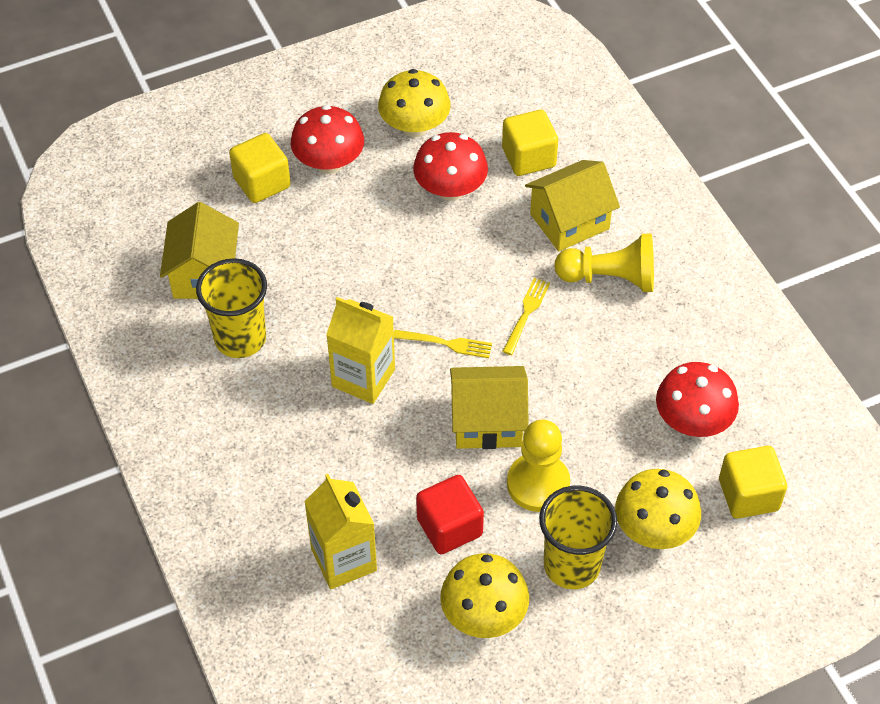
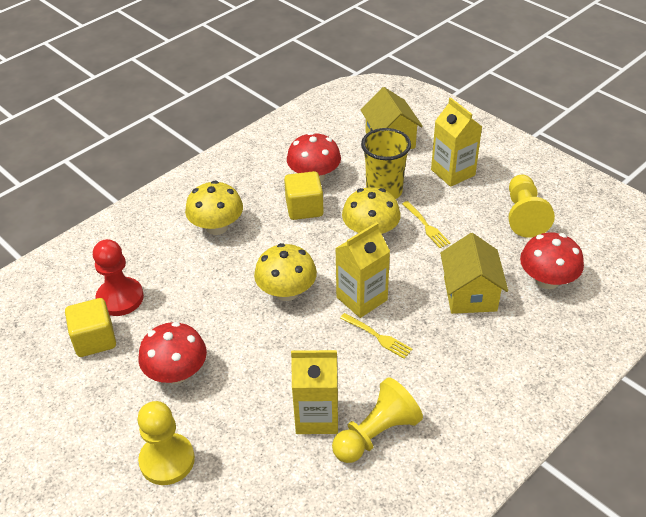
red cube: [416,475,484,554] = 1 -> none = 0
red pawn: none = 0 -> [93,239,144,316] = 1
yellow carton: [304,474,377,589] [326,297,395,404] = 2 -> [291,350,338,434] [335,222,390,318] [431,97,482,187] = 3
yellow cube: [229,133,291,203] [502,110,558,176] [719,446,787,519] = 3 -> [65,298,116,357] [284,171,324,220] = 2
yellow cup: [196,258,267,358] [539,486,617,589] = 2 -> [361,128,411,199] = 1
yellow house: [160,202,239,299] [450,366,529,449] [525,160,620,251] = 3 -> [361,87,423,149] [440,233,508,314] = 2
yellow pawn: [507,420,570,512] [554,233,654,292] = 2 -> [137,401,195,485] [332,377,423,463] [508,175,555,238] = 3

